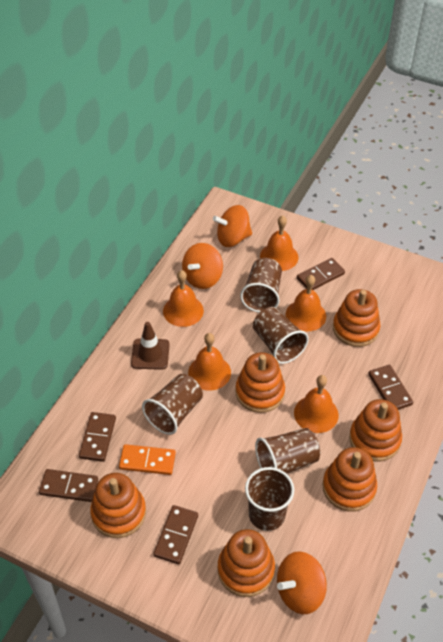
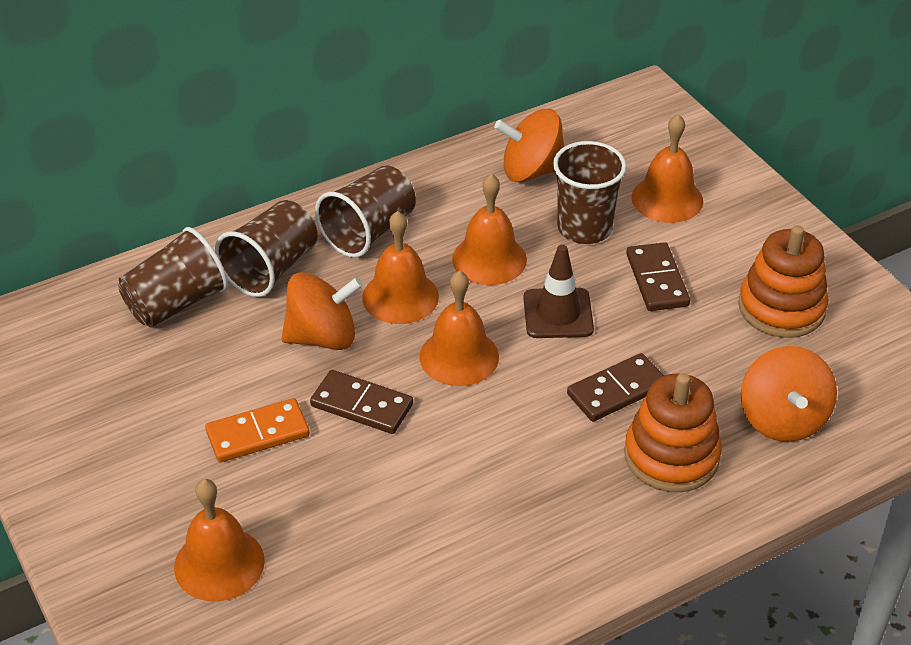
brown cup: [142,374,203,435] [240,258,282,313] [245,467,294,531] [253,307,309,364] [255,428,320,474] = 5 -> [118,227,228,328] [215,200,318,297] [315,165,416,258] [553,141,627,244] = 4
brown domino: [39,469,98,502] [79,412,116,462] [153,505,198,564] [297,258,345,290] [368,365,413,410] = 5 -> [310,370,413,434] [567,353,664,422] [626,242,690,311] = 3
orange stacking toy: [90,473,146,538] [217,529,275,597] [235,352,285,413] [322,447,377,512] [333,289,380,347] [349,399,402,461] = 6 -> [624,373,722,492] [738,225,829,338] = 2

